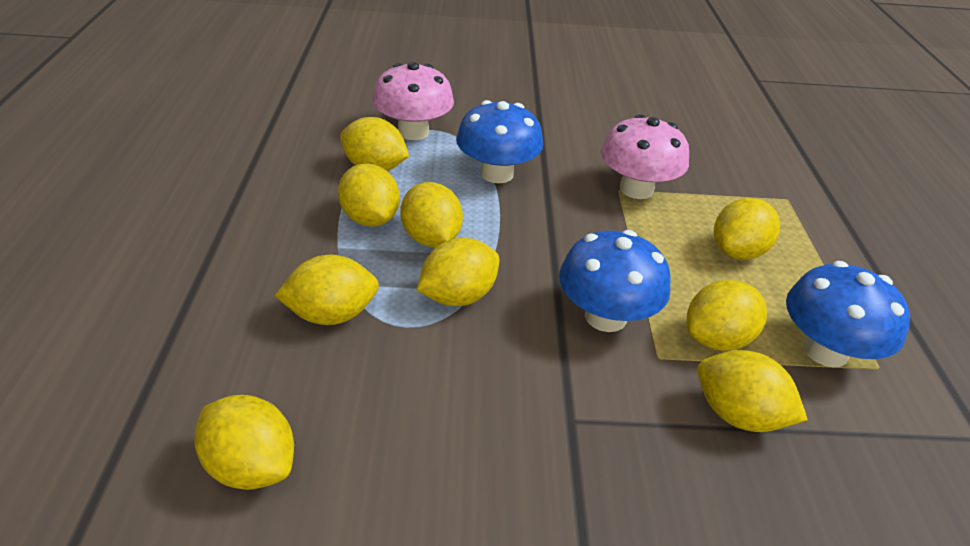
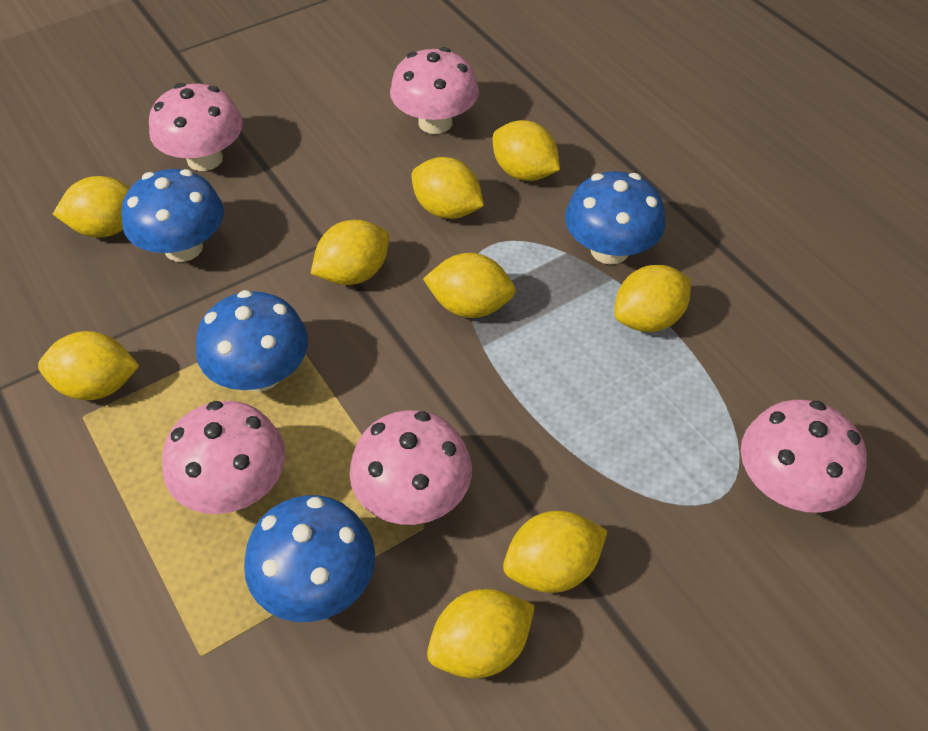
blue mushroom: [456,100,543,183] [559,230,671,332] [786,261,910,368] = 3 -> [121,169,224,262] [196,290,308,392] [244,495,375,622] [565,171,665,265] = 4
pink mushroom: [372,62,454,140] [601,114,689,199] = 2 -> [149,83,243,171] [162,401,285,514] [350,410,472,525] [390,47,479,134] [741,400,867,513] = 5

